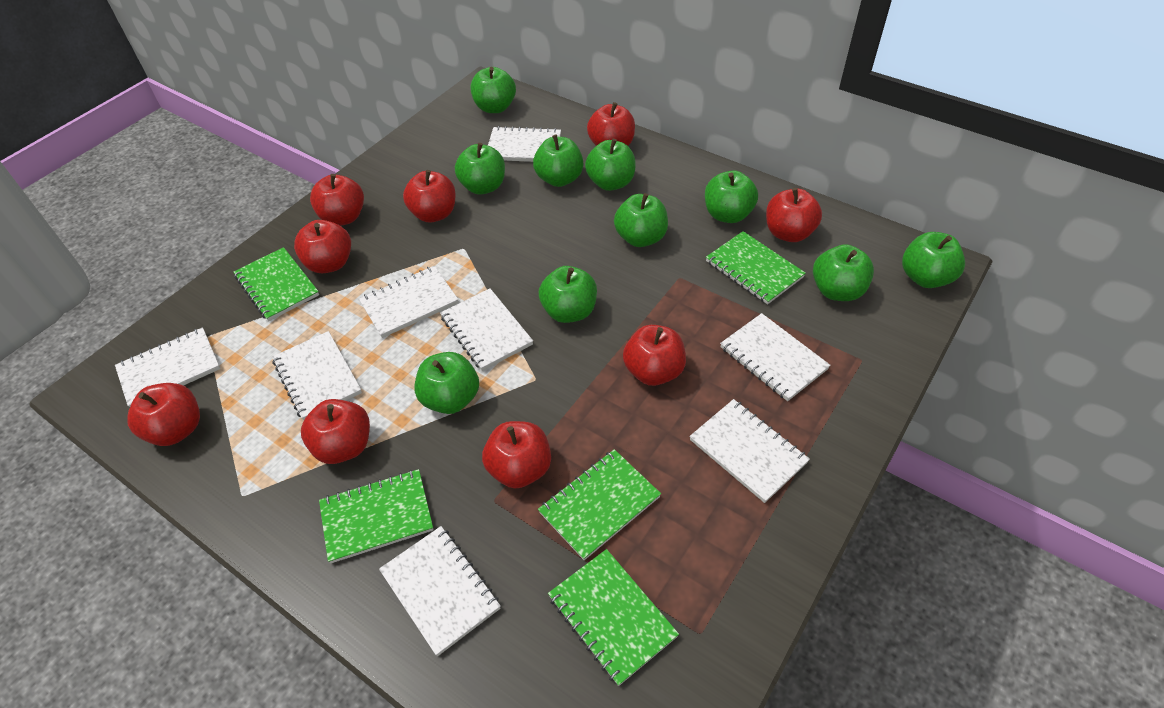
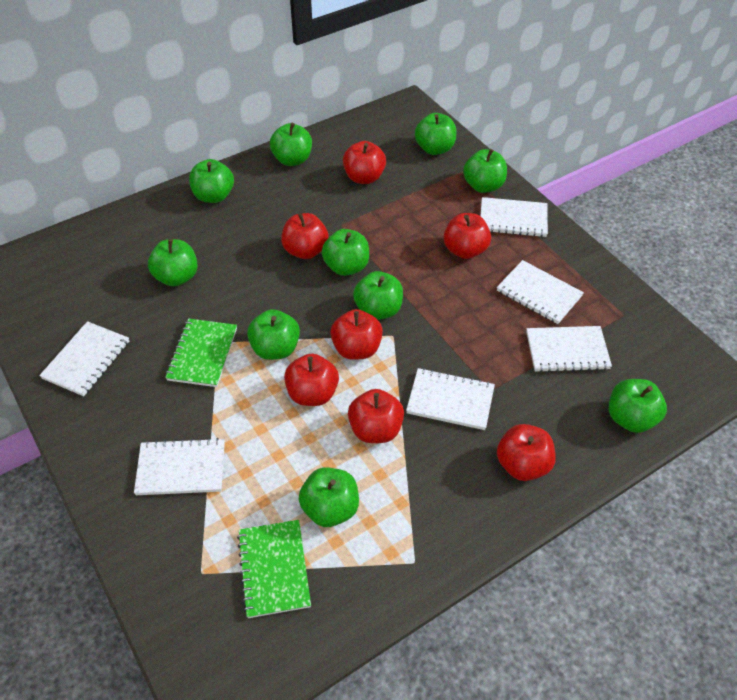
green notebook: [234,247,319,321] [319,469,433,563] [538,449,661,560] [548,549,679,686] [706,231,806,305] = 5 -> [165,319,237,387] [237,520,311,618] = 2
red apple: [127,383,200,446] [294,220,351,274] [301,399,370,464] [310,174,364,226] [403,170,456,222] [482,421,551,489] [587,102,635,146] [623,325,686,386] [766,188,822,242] = 9 -> [281,213,329,259] [284,354,339,406] [330,309,383,360] [343,141,386,184] [348,389,404,443] [444,213,491,259] [497,424,556,481] = 7
white notebook: [115,327,220,407] [272,331,362,420] [359,266,458,338] [379,526,501,656] [440,288,533,371] [488,126,561,162] [689,399,810,503] [720,313,831,401] = 8 -> [39,321,129,396] [134,438,225,495] [406,368,495,430] [481,197,548,237] [497,260,584,324] [526,326,612,372] = 6

